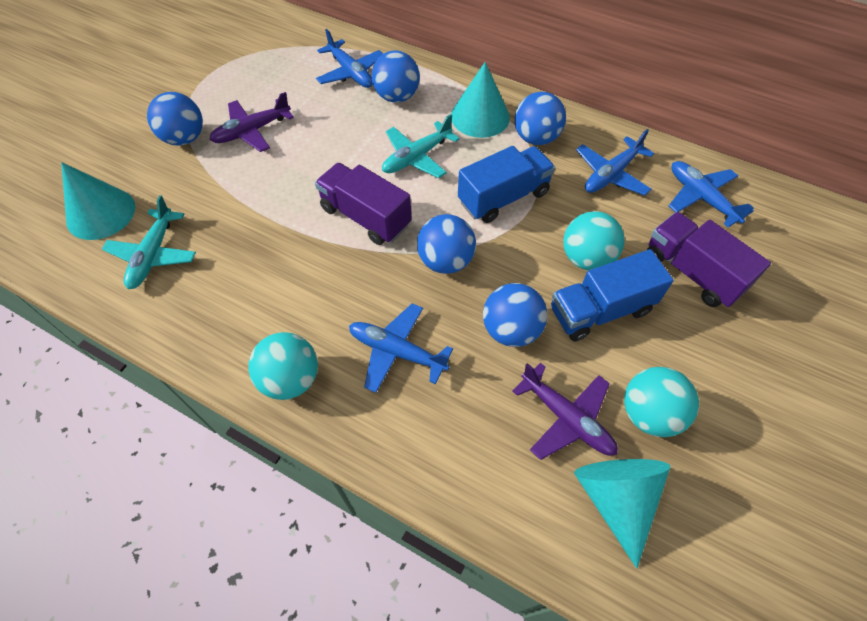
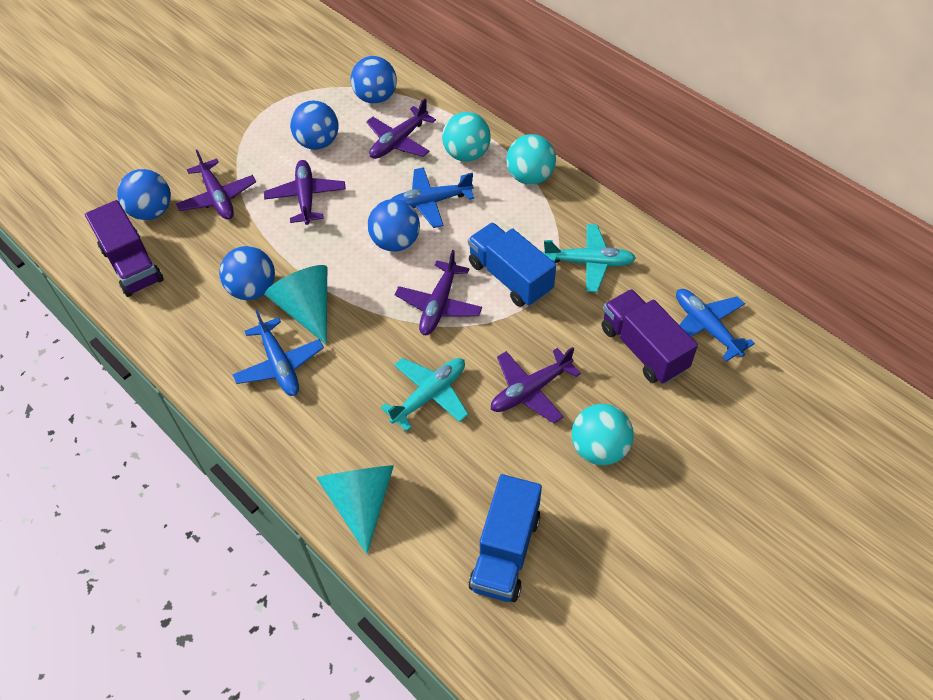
blue plane: [316,29,383,88] [349,303,453,393] [576,129,654,196] [669,161,754,227] = 4 -> [232,310,324,396] [391,167,474,228] [676,289,755,362] = 3
purple plane: [209,92,294,152] [513,363,618,460] = 2 -> [176,150,256,220] [264,160,346,225] [366,98,436,159] [395,250,482,335] [491,347,581,423] = 5
turquoise cone: [61,162,135,240] [451,62,510,138] [574,459,670,569] = 3 -> [265,265,327,344] [316,465,394,554] = 2

